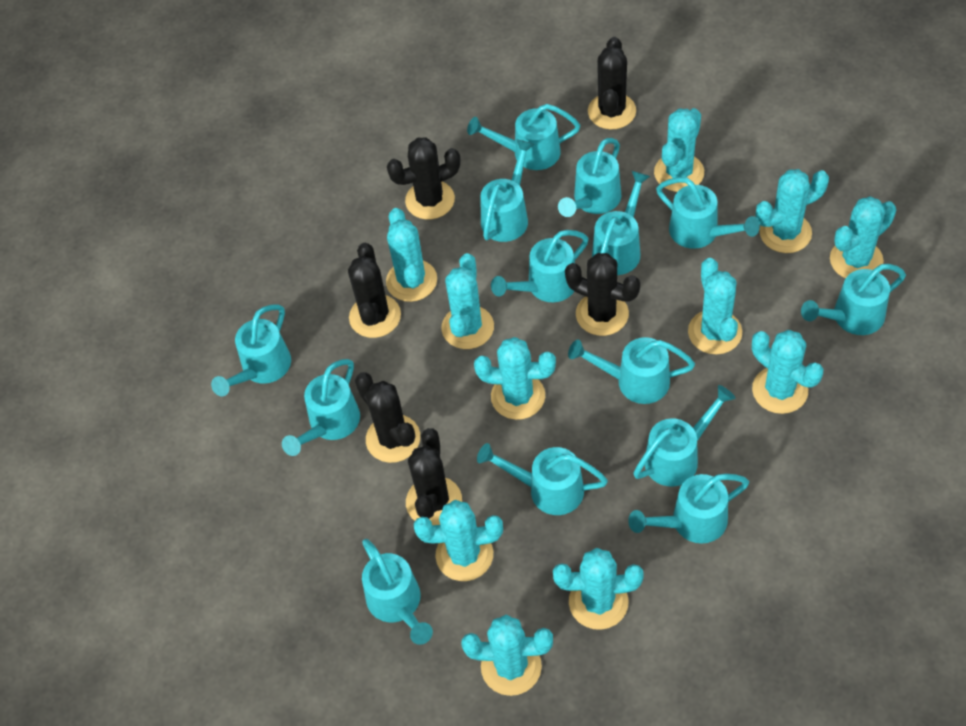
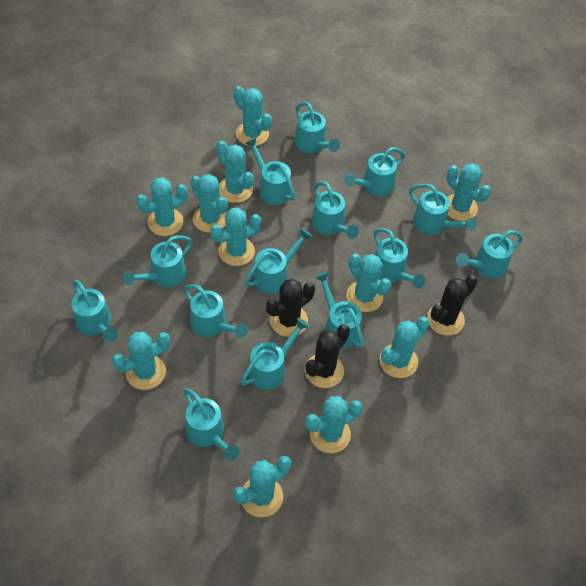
black cactus: [348,243,401,338] [355,372,420,463] [387,137,461,219] [406,428,462,525] [565,253,640,336] [588,37,636,130] = 6 -> [266,279,315,337] [305,324,350,388] [427,275,478,336] = 3

